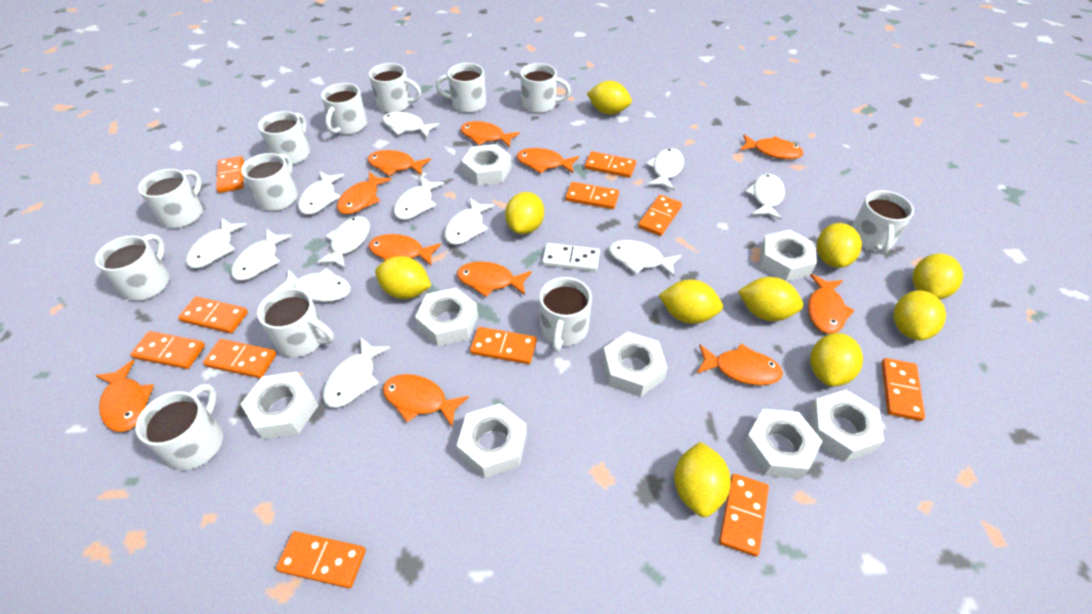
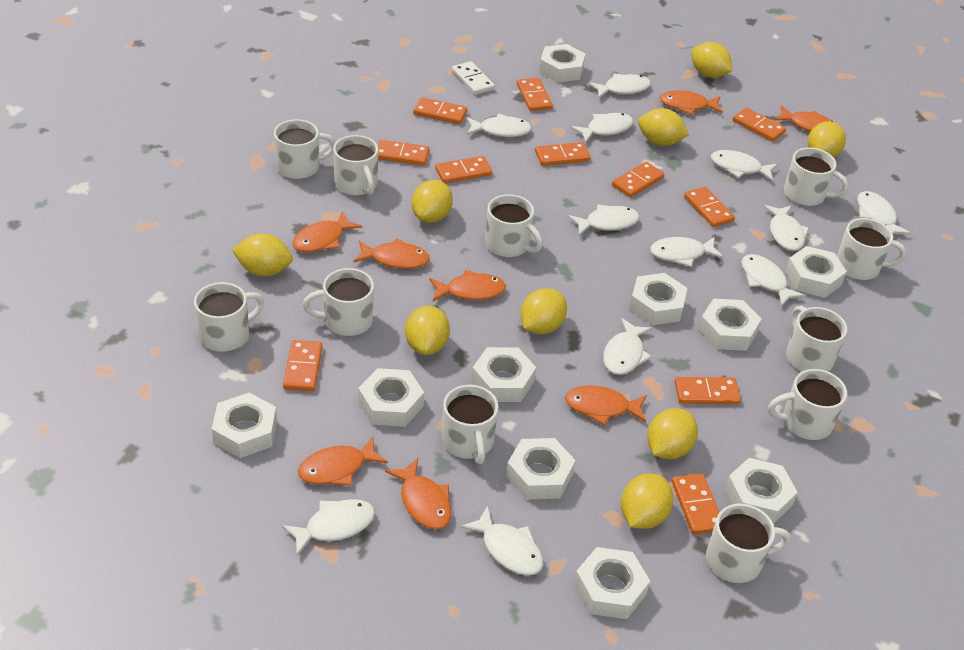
orange fish: [95,360,154,432] [337,172,392,214] [368,150,431,176] [368,234,441,265] [383,374,469,427] [457,262,532,297] [460,121,520,147] [517,148,579,173] [697,344,783,385] [740,135,804,159] [808,274,855,334] = 11 -> [292,211,362,252] [298,436,388,486] [354,239,430,269] [385,458,451,529] [429,270,506,301] [565,385,647,425] [660,90,723,115] [774,105,834,132] = 8
white mug: [95,234,170,301] [135,384,223,470] [138,169,203,228] [241,153,298,211] [257,288,334,357] [258,111,310,165] [321,83,367,135] [369,63,421,113] [436,63,486,113] [520,63,571,113] [539,277,592,352] [851,190,914,254] = 12 -> [194,282,264,352] [274,119,336,179] [303,268,374,336] [333,135,378,196] [442,385,498,464] [485,194,543,257] [706,504,791,583] [768,369,847,440] [784,148,848,206] [786,306,847,371] [837,218,906,280] = 11
white nut: [241,372,319,439] [415,288,478,346] [457,404,527,478] [462,144,511,186] [602,332,667,397] [743,409,823,479] [760,230,817,282] [809,390,884,462] = 8 -> [212,393,277,458] [358,368,424,427] [471,347,536,402] [506,438,576,500] [539,44,585,83] [574,547,650,619] [629,273,687,325] [698,299,762,351] [725,458,798,524] [785,246,847,298] = 10
yellow lemon: [375,256,431,299] [505,192,544,234] [587,81,632,115] [659,279,723,324] [674,442,731,517] [738,277,803,321] [810,333,863,386] [817,223,862,268] [893,290,946,341] [912,254,963,299] = 10 -> [232,234,293,276] [405,306,450,355] [412,180,453,223] [520,288,567,334] [621,474,673,529] [638,108,689,146] [647,408,698,459] [692,42,733,78] [807,121,846,157] = 9

